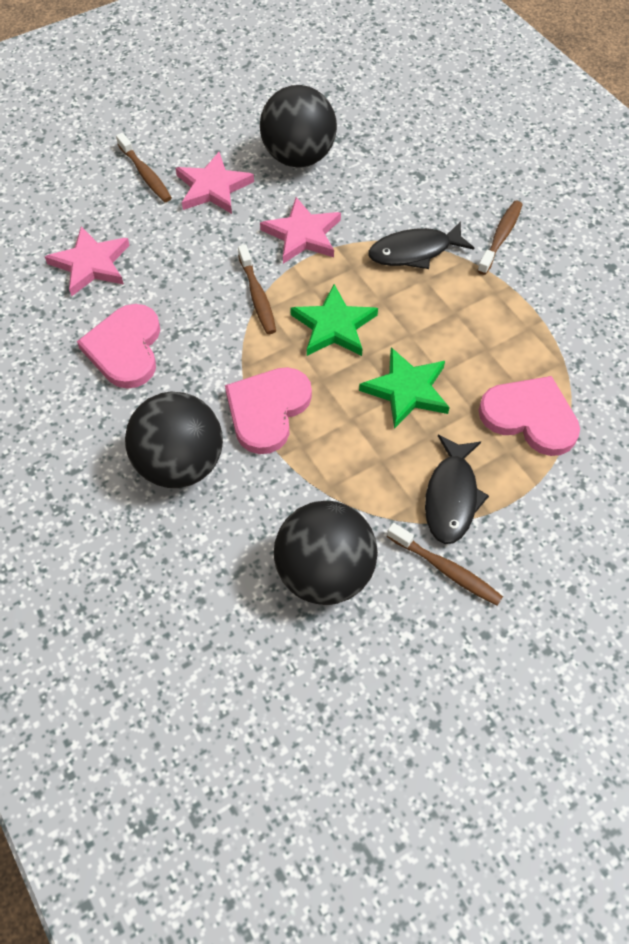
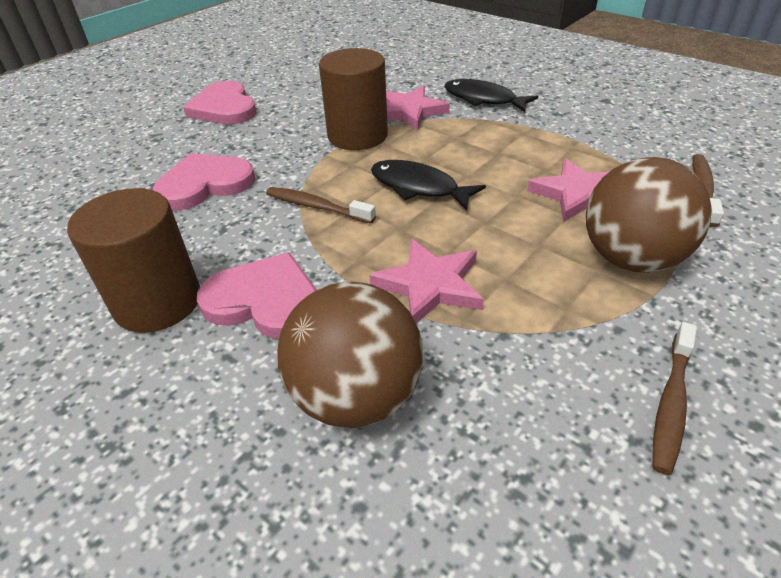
black ball: [125,392,223,488] [260,85,337,168] [274,501,378,605] = 3 -> none = 0
brown ball: none = 0 -> [277,281,423,428] [586,157,712,273] = 2
brown cylinder: none = 0 -> [67,188,200,333] [319,48,388,150] = 2
brown toothbrush: [116,133,172,202] [238,245,276,334] [387,523,503,606] [477,201,523,275] = 4 -> [266,187,376,224] [652,322,697,475] [692,154,724,227] = 3
green star: [290,284,378,356] [359,347,450,429] = 2 -> none = 0

